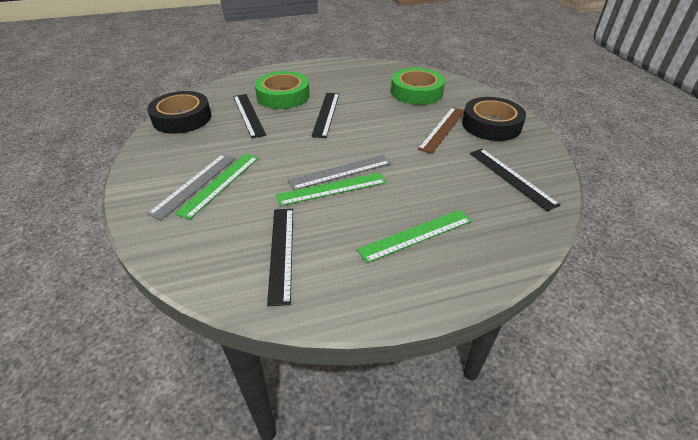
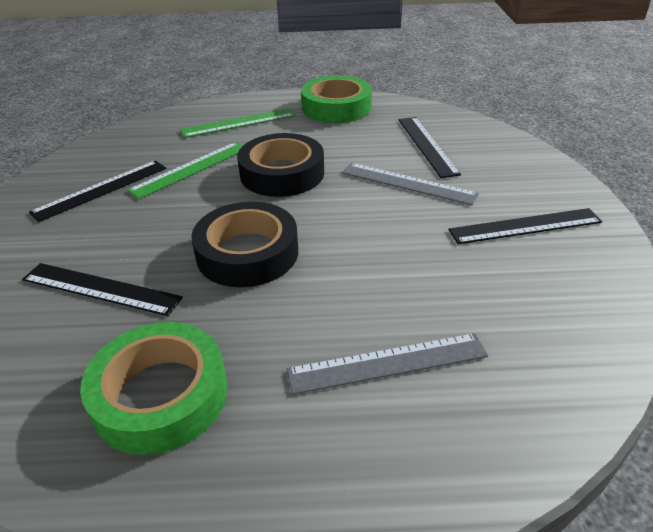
brown ruler: [418,107,464,154] = 1 -> none = 0
green ruler: [175,154,259,220] [276,172,386,206] [357,210,472,263] = 3 -> [127,142,242,199] [180,108,296,138] = 2

